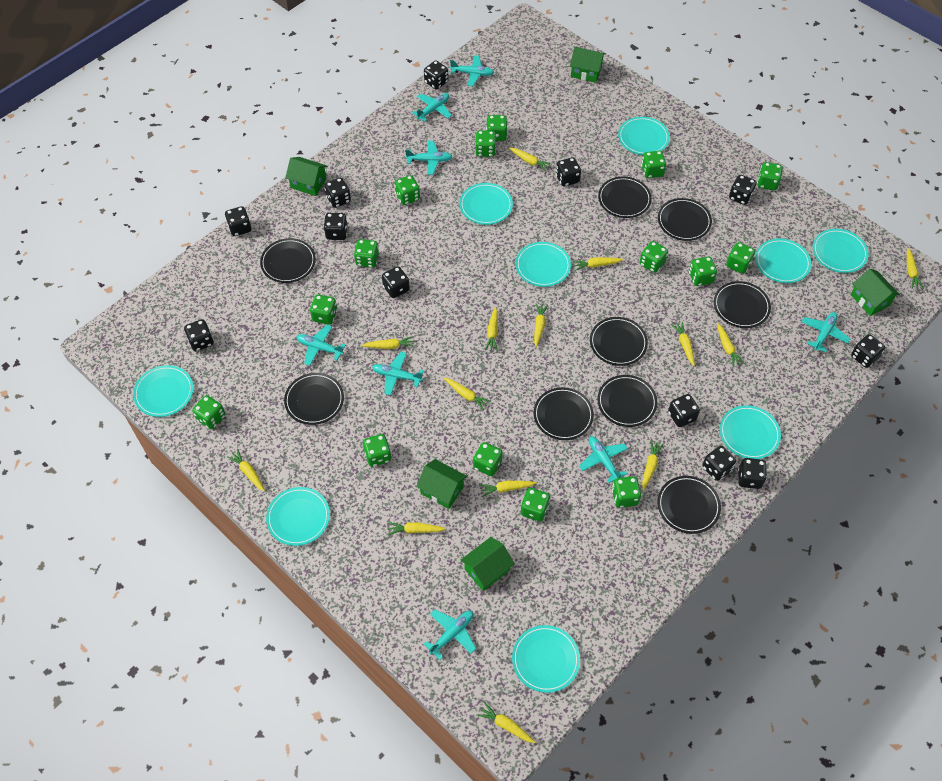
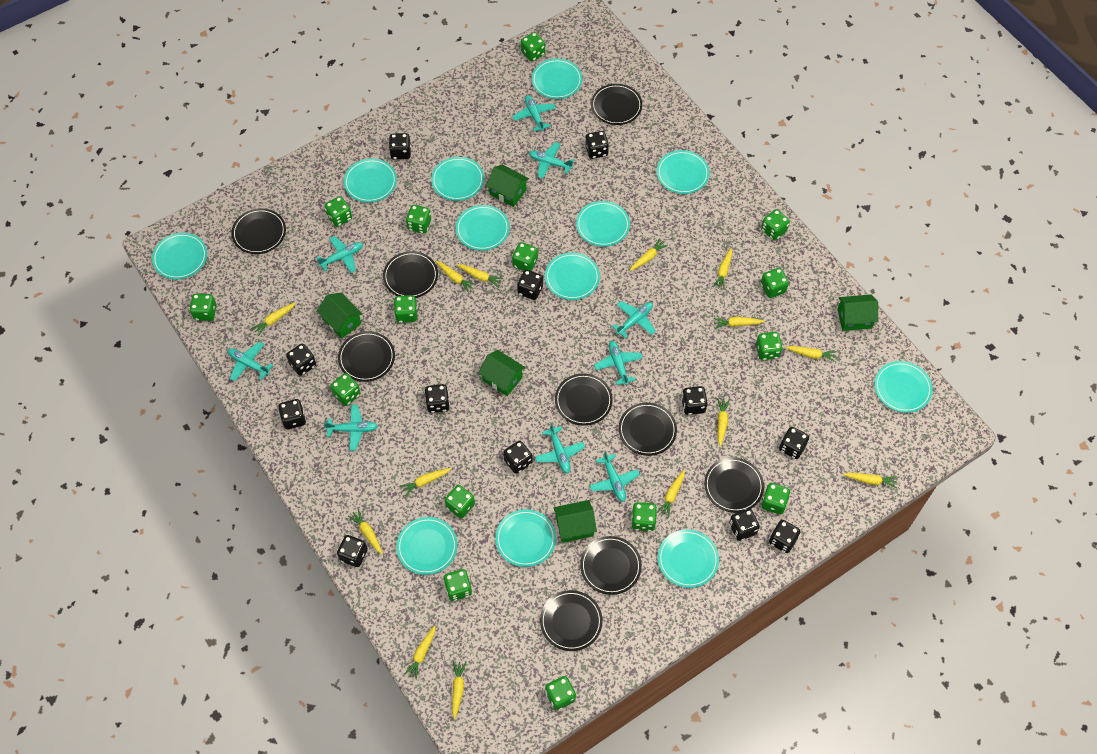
turquoise plane: [296,325,346,366] [372,352,424,395] [405,140,453,175] [412,93,452,122] [424,609,476,660] [450,55,494,86] [579,436,628,483] [801,312,850,353] = 8 -> [228,341,273,382] [316,236,363,273] [324,405,378,451] [512,95,556,131] [529,142,574,178] [535,422,585,473] [590,450,640,502] [594,341,643,385] [612,301,655,339] = 9
turquoise plate: [133,365,193,417] [266,487,330,546] [459,183,513,225] [512,625,580,693] [516,242,571,287] [618,117,670,155] [720,405,781,459] [755,238,811,283] [813,229,868,273] = 9 -> [152,233,207,279] [344,159,397,203] [397,517,457,575] [431,157,484,201] [456,205,510,251] [495,509,556,567] [532,59,582,99] [545,253,600,300] [576,201,630,247] [657,150,710,194] [658,530,719,588] [875,361,932,413] = 12

